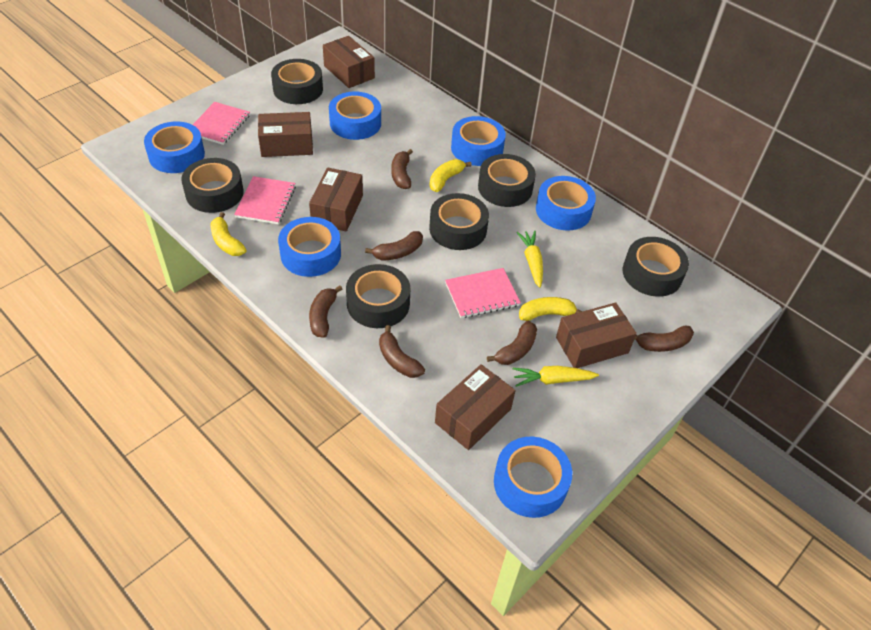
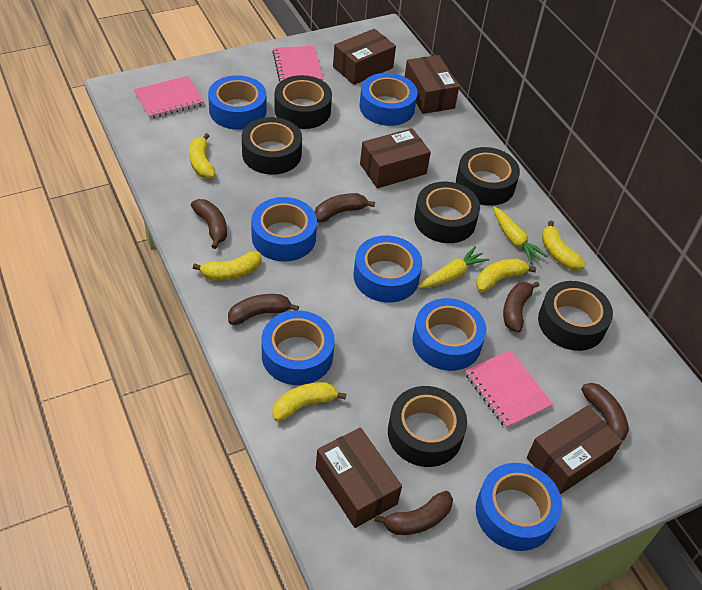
blue tape: [144,121,205,173] [278,217,341,277] [329,91,381,140] [451,116,506,166] [494,437,572,518] [536,176,596,231] = 6 -> [208,75,267,130] [251,197,317,262] [262,310,335,385] [353,235,422,303] [360,73,418,126] [412,298,487,371] [476,463,562,551] = 7
yellow banana: [211,212,246,256] [429,159,472,192] [519,297,583,321] = 3 -> [189,133,216,179] [193,251,262,281] [273,382,346,422] [476,259,536,292] [542,220,586,271] = 5

